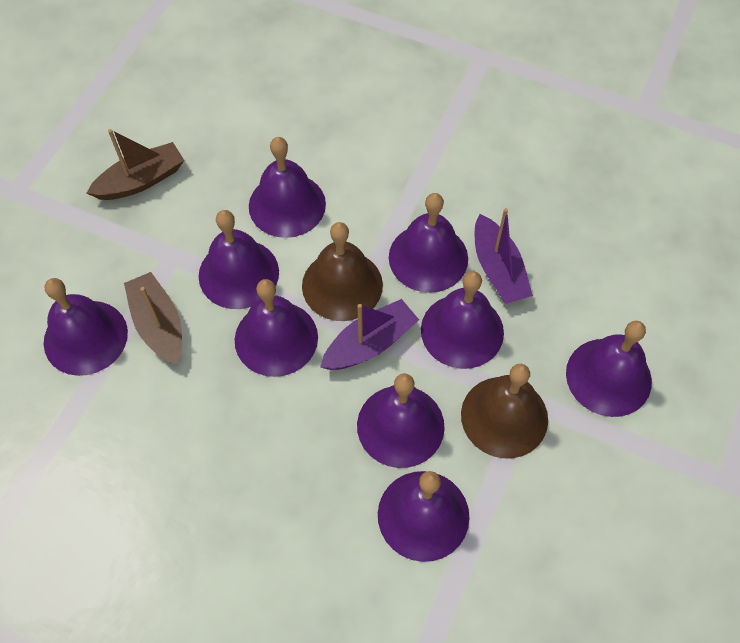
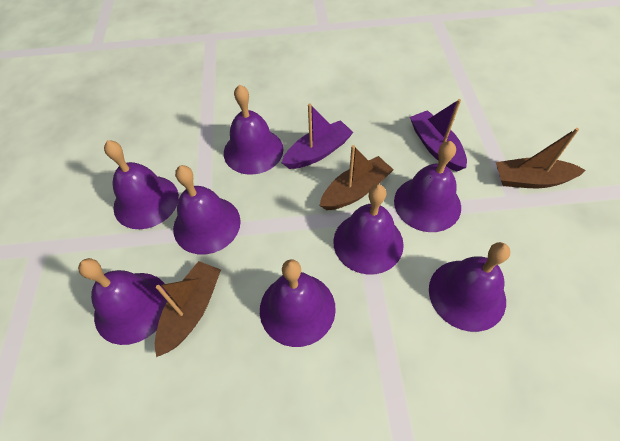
brown bell: [302,222,383,321] [461,364,548,458] = 2 -> none = 0
brown boat: [87,129,184,200] [124,272,182,364] = 2 -> [155,261,221,357] [320,145,394,210] [496,128,585,188] = 3
purple bell: [44,278,128,376] [199,210,279,309] [235,279,318,377] [249,137,326,238] [357,373,445,468] [378,471,469,562] [389,193,468,293] [421,271,504,369] [566,320,652,417] = 9 -> [78,258,170,345] [104,140,179,229] [173,165,241,254] [224,84,283,175] [260,259,336,347] [333,184,404,275] [394,141,461,232] [429,242,510,332] = 8

